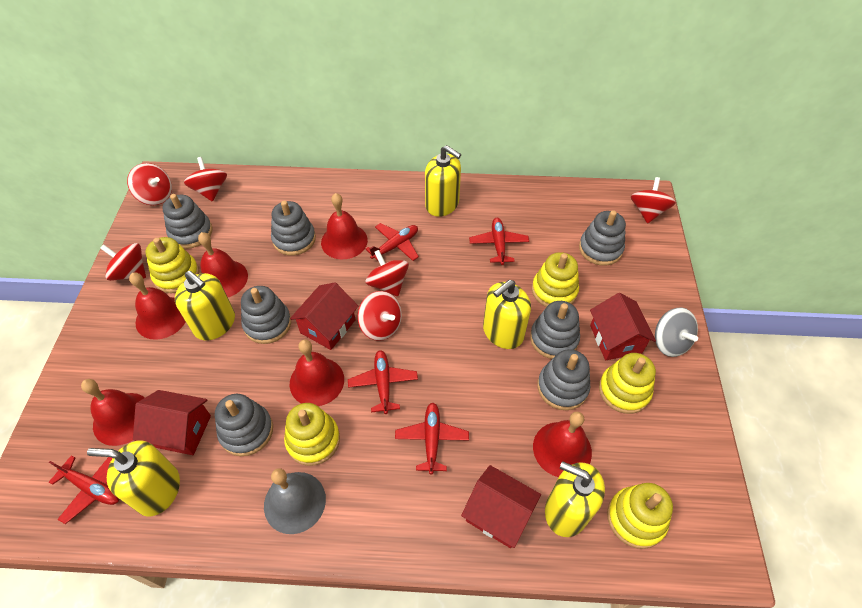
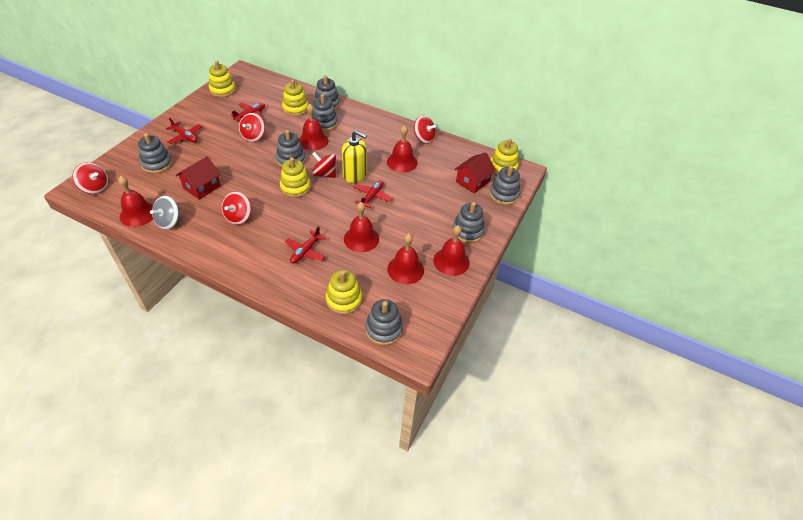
grey bell: [264,469,326,534] = 1 -> none = 0
red house: [133,390,211,455] [290,283,358,350] [461,465,541,548] [590,293,656,360] = 4 -> [176,156,221,200] [454,152,496,193] = 2
red plane: [49,455,119,524] [348,350,418,414] [366,223,419,261] [395,402,469,475] [469,218,529,265] = 5 -> [166,118,202,144] [231,103,265,122] [285,226,326,264] [353,180,392,208] = 4
red spinning top: [100,243,146,281] [127,163,172,205] [184,157,227,202] [357,291,402,341] [365,250,409,296] [631,177,676,223] = 6 -> [73,162,109,194] [222,191,251,225] [239,113,265,142] [312,152,336,178] [414,116,436,144] = 5
yellow soap dispenser: [87,440,180,516] [175,271,235,341] [425,145,461,217] [483,280,531,349] [545,461,605,537] = 5 -> [342,130,367,183] = 1

